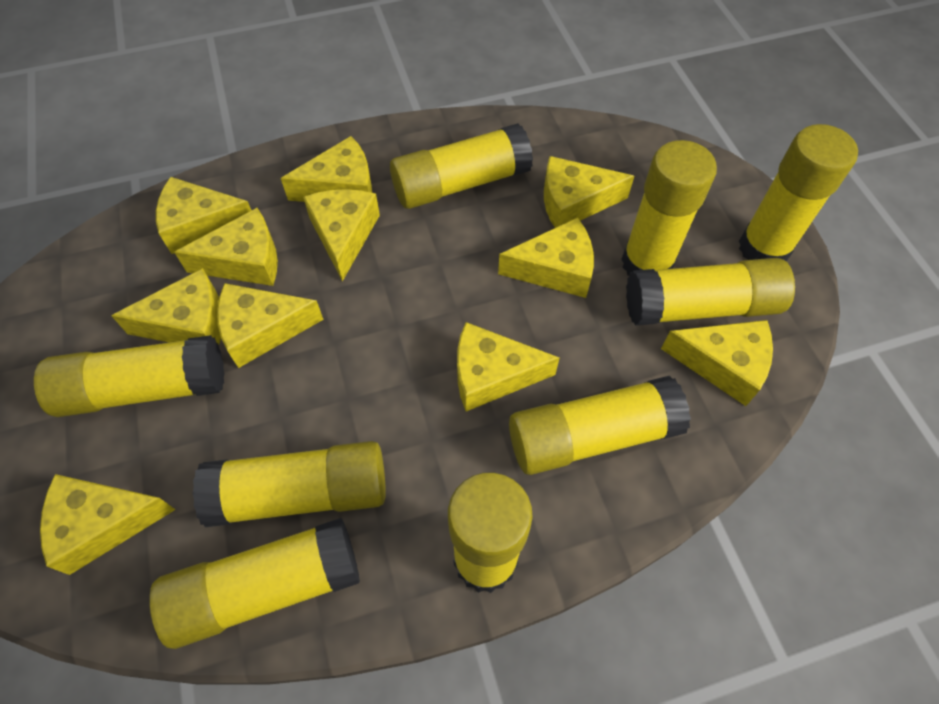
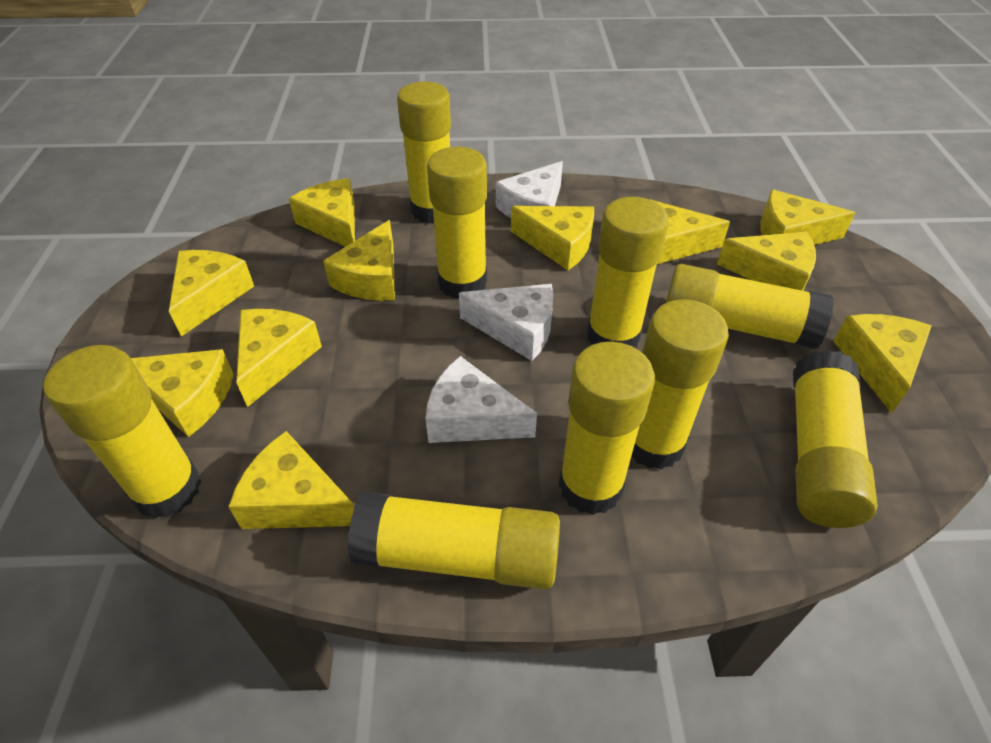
white cheese: none = 0 -> [425,356,537,443] [459,284,554,361] [496,161,563,218] = 3

